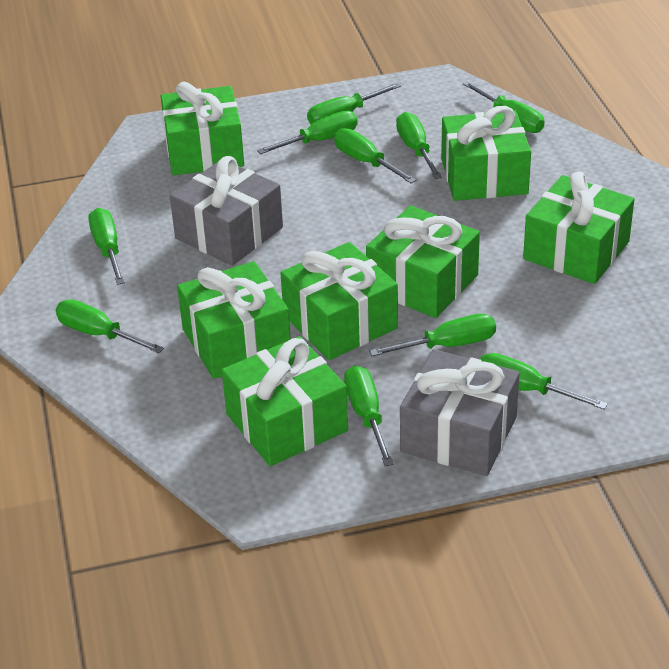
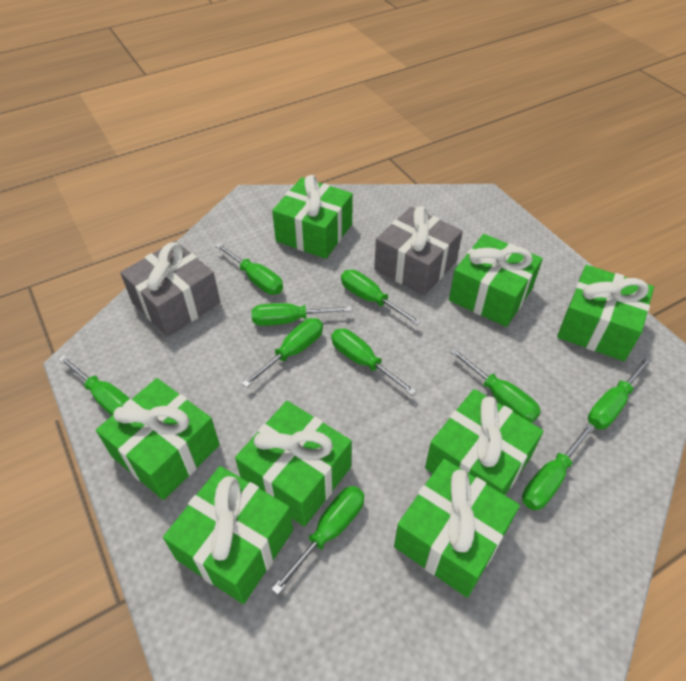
green gift: [161,82,244,175] [177,261,291,379] [222,336,348,466] [280,242,398,360] [366,205,480,318] [441,106,531,201] [523,172,634,284] = 7 -> [96,378,220,500] [163,466,293,604] [235,401,352,527] [272,175,353,259] [394,459,520,597] [425,389,544,495] [449,234,543,327] [557,265,654,361] = 8

